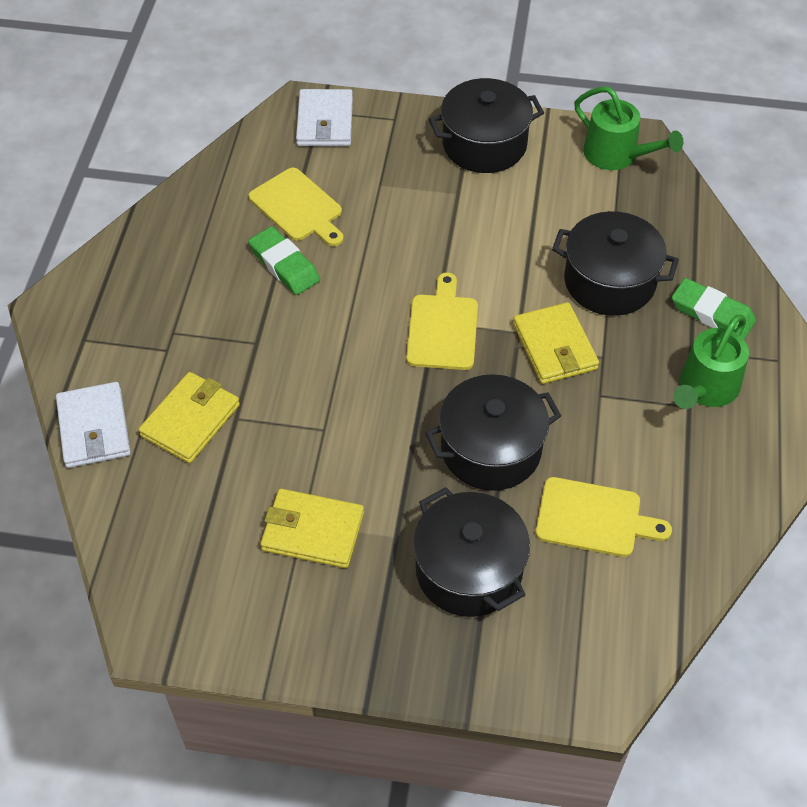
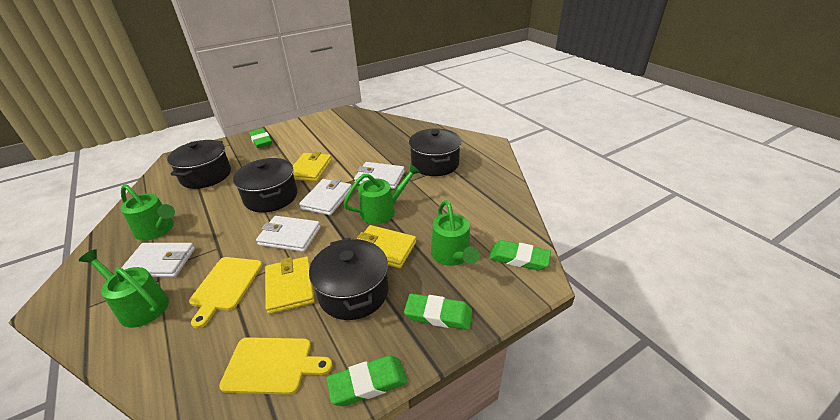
green eraser: [248,226,320,295] [672,278,756,340] = 2 -> [249,128,272,148] [326,355,408,406] [404,293,472,330] [489,240,551,270] = 4
green watering can: [574,87,683,170] [673,315,749,409] = 2 -> [79,249,169,328] [121,184,175,241] [343,164,421,224] [431,200,480,266] = 4
white wallet: [56,382,131,468] [296,89,353,146] = 2 -> [121,243,195,277] [256,216,321,252] [299,179,352,215] [354,162,405,189] = 4
yellow cutting board: [249,168,344,247] [406,273,478,370] [536,477,672,557] = 3 -> [189,257,262,328] [219,337,332,395] = 2

